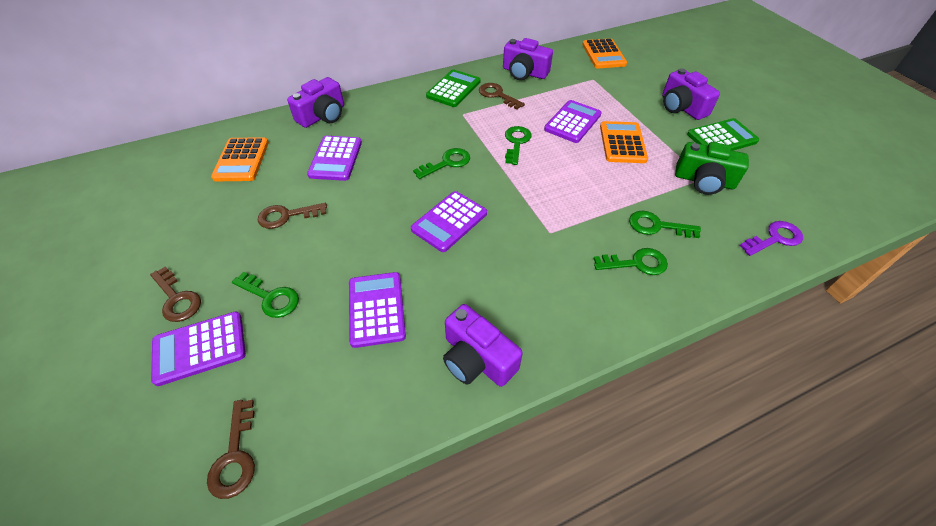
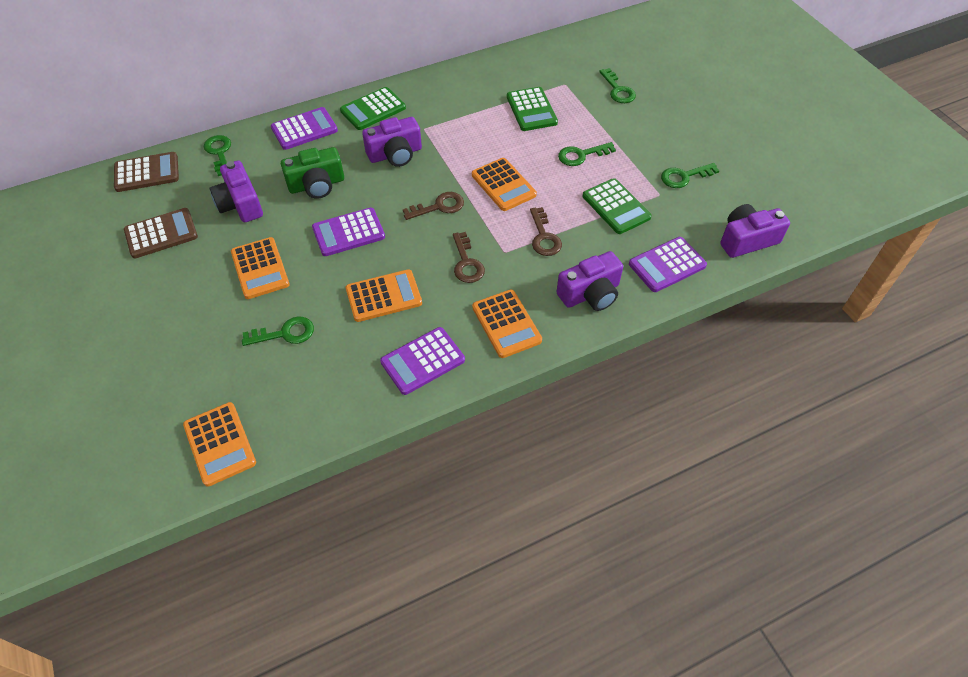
brown calculator: none = 0 -> [114,152,179,192] [124,208,198,258] = 2
brown key: [150,266,201,322] [207,400,255,499] [258,203,327,229] [479,83,525,109] = 4 -> [403,192,464,220] [453,232,485,283] [530,207,562,256] = 3
green calculator: [426,69,480,107] [687,118,759,151] = 2 -> [340,87,406,130] [507,87,558,131] [583,178,652,234] = 3
orange calculator: [211,137,269,181] [582,38,627,69] [600,121,648,163] = 3 -> [183,402,256,487] [231,237,290,299] [346,269,422,322] [472,158,537,211] [472,289,542,358] = 5
purple calculator: [151,311,246,386] [307,136,362,181] [349,272,406,348] [411,191,487,252] [544,100,602,143] = 5 -> [271,107,338,150] [312,207,385,256] [380,327,465,395] [629,237,707,292] = 4
purple key: [740,221,803,256] = 1 -> none = 0

